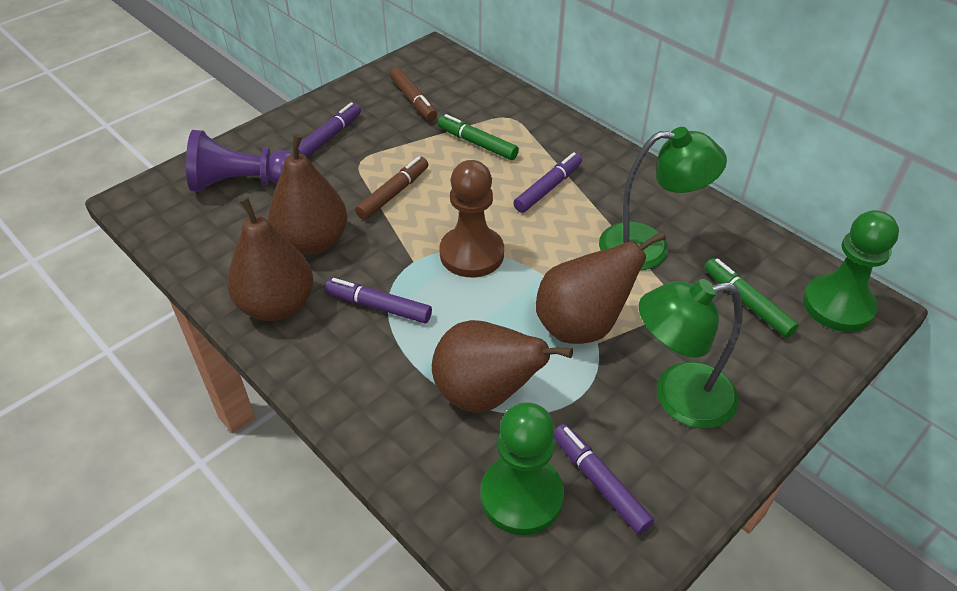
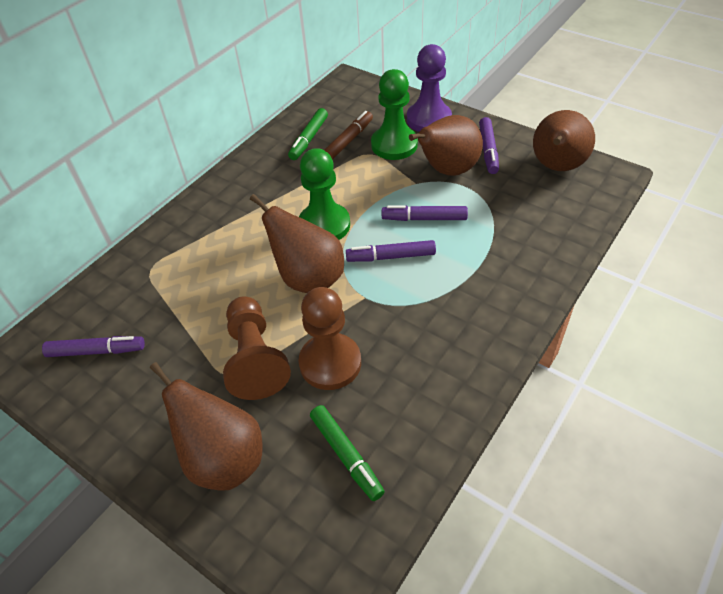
brown marker: [355,156,429,220] [389,67,437,121] = 2 -> [324,111,373,160] = 1
brown pawn: [439,160,504,277] = 1 -> [223,296,291,400] [298,287,361,390] = 2
green lamp: [599,127,727,270] [639,279,743,428] = 2 -> none = 0

